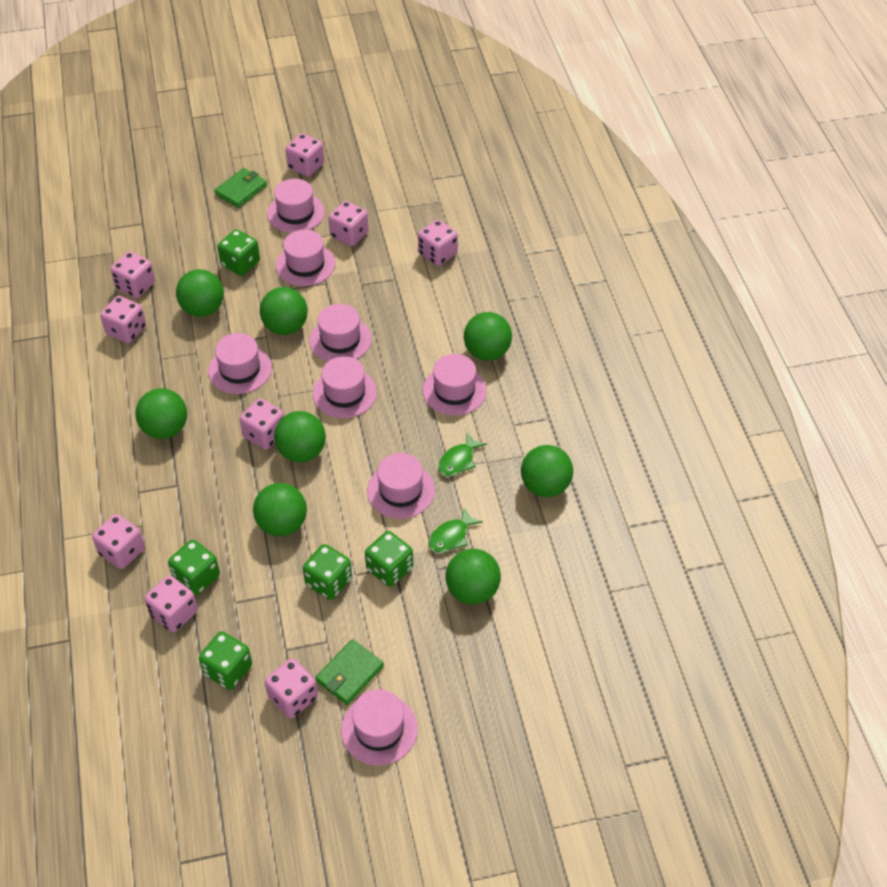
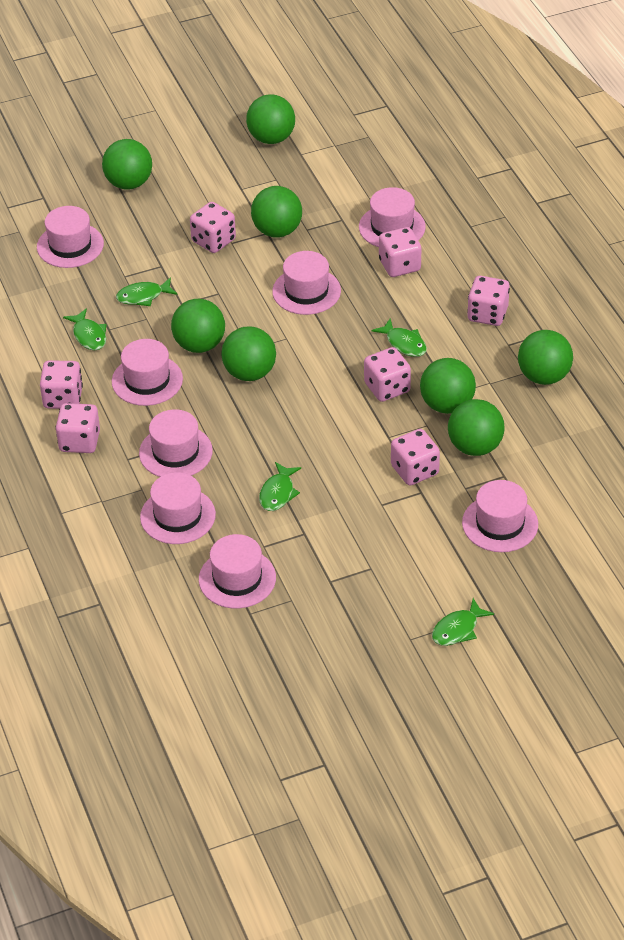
green dice: [168,540,220,596] [199,631,252,690] [218,229,260,276] [303,544,352,600] [365,531,413,587] = 5 -> none = 0
green fish: [428,508,483,553] [438,433,487,477] = 2 -> [63,308,107,350] [116,277,178,306] [259,462,301,511] [372,318,427,357] [432,598,494,646] = 5
green wallet: [214,168,267,208] [315,639,384,705] = 2 -> none = 0
pink dice: [92,514,145,569] [100,296,146,343] [111,251,155,298] [144,575,198,633] [240,398,284,450] [265,658,318,718] [286,133,324,177] [329,201,369,246] [418,220,458,266] = 9 -> [40,360,83,409] [55,403,100,453] [190,202,236,253] [364,347,411,402] [379,227,421,277] [391,429,440,485] [467,276,510,326] = 7

